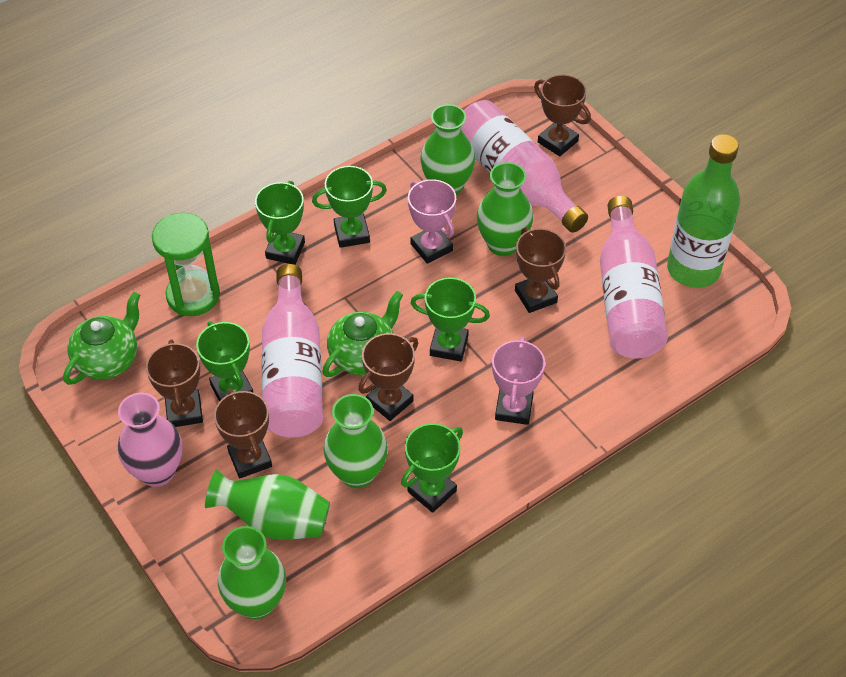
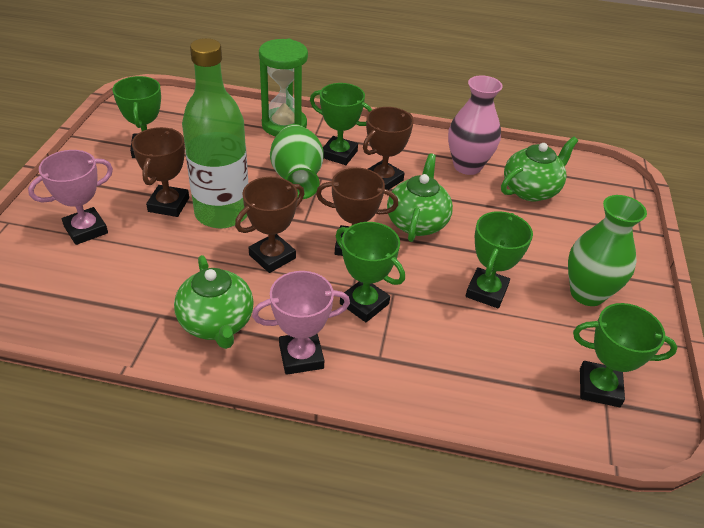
brown trophy: [146,339,203,427] [214,389,272,478] [358,333,418,421] [515,228,566,313] [534,74,591,156] = 5 -> [132,127,189,217] [235,177,304,273] [316,168,398,256] [363,107,414,190] = 4
green teapot: [63,292,140,385] [322,291,403,377] = 2 -> [174,255,254,349] [387,153,453,242] [501,136,578,201] = 3
green vase: [205,469,330,540] [218,526,286,619] [324,394,388,488] [420,104,475,195] [477,162,533,256] = 5 -> [270,124,324,199] [568,195,647,306] = 2
pink bottle: [262,264,323,438] [460,100,588,233] [600,196,668,359] = 3 -> none = 0

